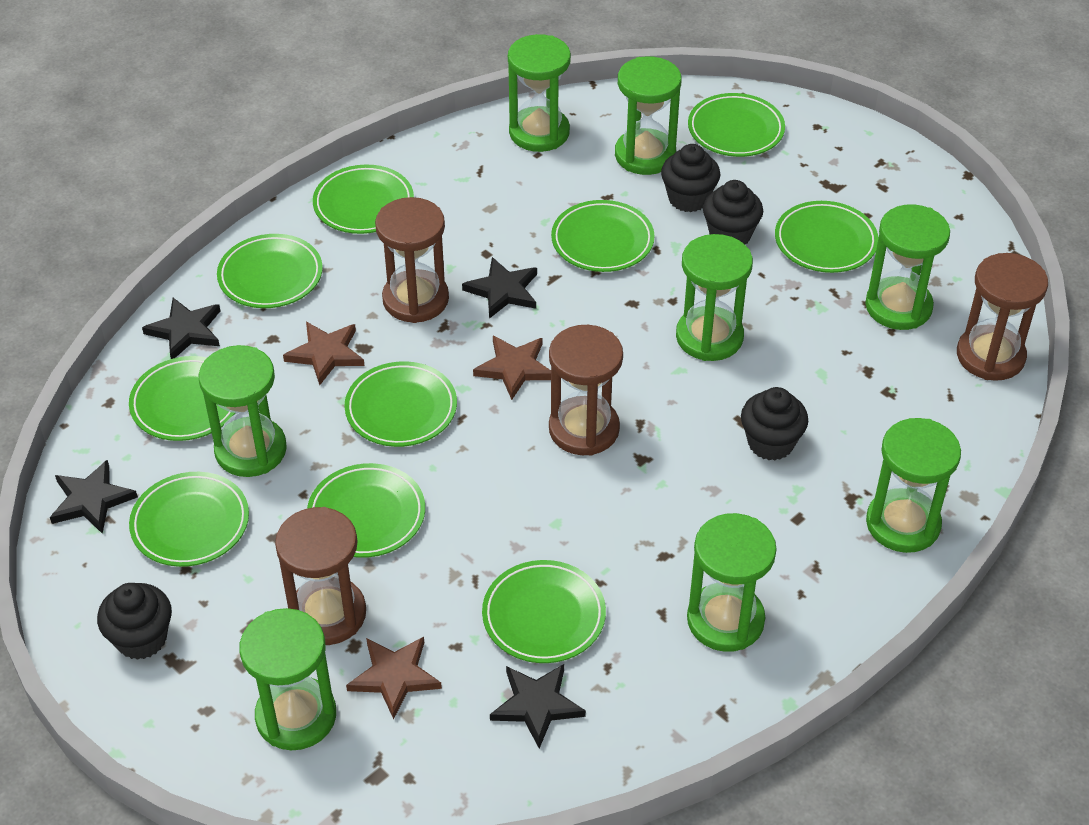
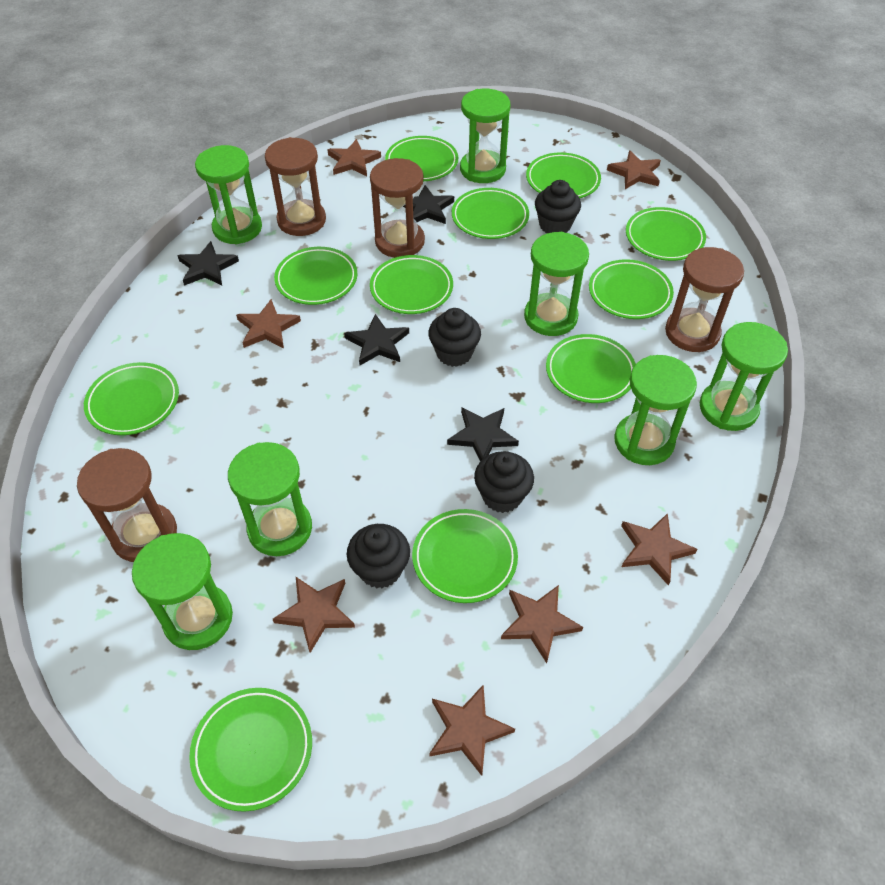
brown star: [283,322,364,385] [346,637,442,719] [473,336,551,400] = 3 -> [236,299,301,348] [273,577,355,653] [327,139,381,176] [430,684,515,776] [501,585,583,663] [607,150,661,189] [621,513,698,585] = 7
green hourglass: [198,345,287,477] [239,608,336,750] [508,34,571,152] [615,56,682,175] [676,234,753,361] [687,513,777,652] [865,204,950,330] [866,418,961,553] = 8 -> [132,533,233,650] [195,145,262,244] [228,442,312,556] [460,89,510,183] [524,232,589,336] [614,355,697,465] [700,322,788,431] = 7
green plate: [129,356,235,441] [129,472,249,567] [217,234,323,308] [307,463,425,558] [313,165,414,234] [344,361,457,447] [482,560,606,663] [551,200,655,272] [688,93,785,157] [775,201,878,273] = 10 -> [84,362,179,435] [189,688,312,812] [274,247,358,305] [370,255,453,314] [385,136,458,181] [412,509,518,603] [452,188,529,239] [526,152,601,198] [546,334,636,403] [589,259,674,319] [626,207,706,261] = 11

